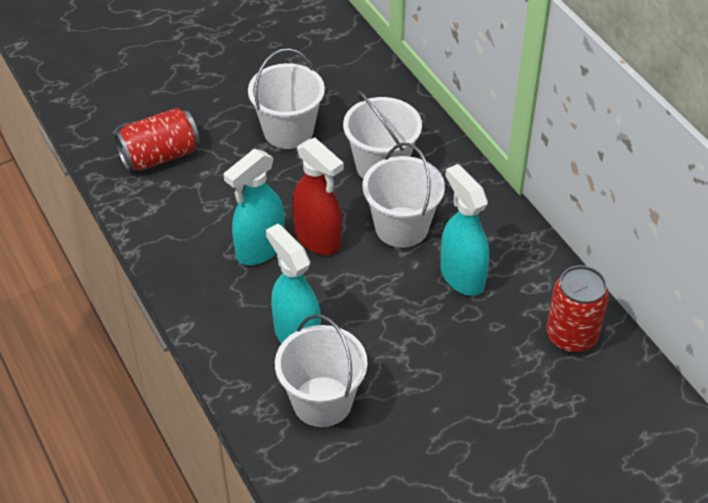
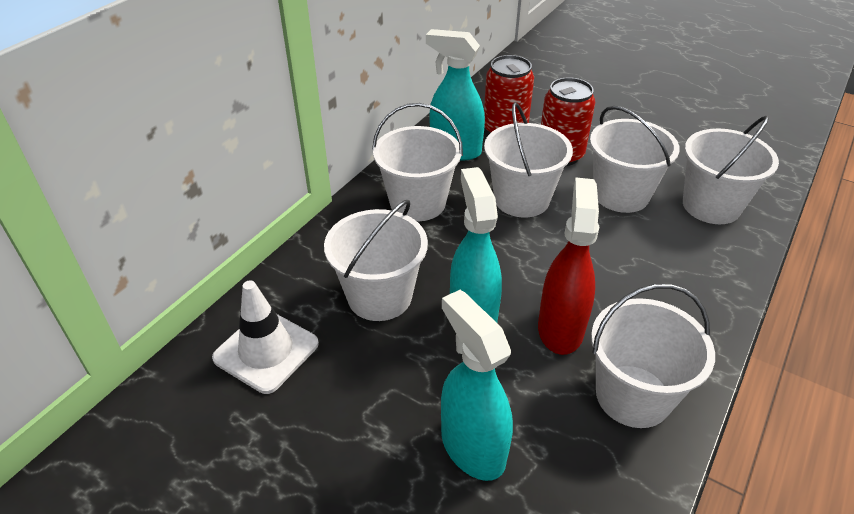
white bucket: [248,48,325,149] [275,314,368,427] [343,91,422,179] [362,143,445,248] = 4 -> [324,200,428,321] [372,103,463,221] [484,102,573,217] [590,106,680,213] [591,284,715,428] [683,115,779,224] = 6
white traffic cone: none = 0 -> [212,280,319,394] = 1

